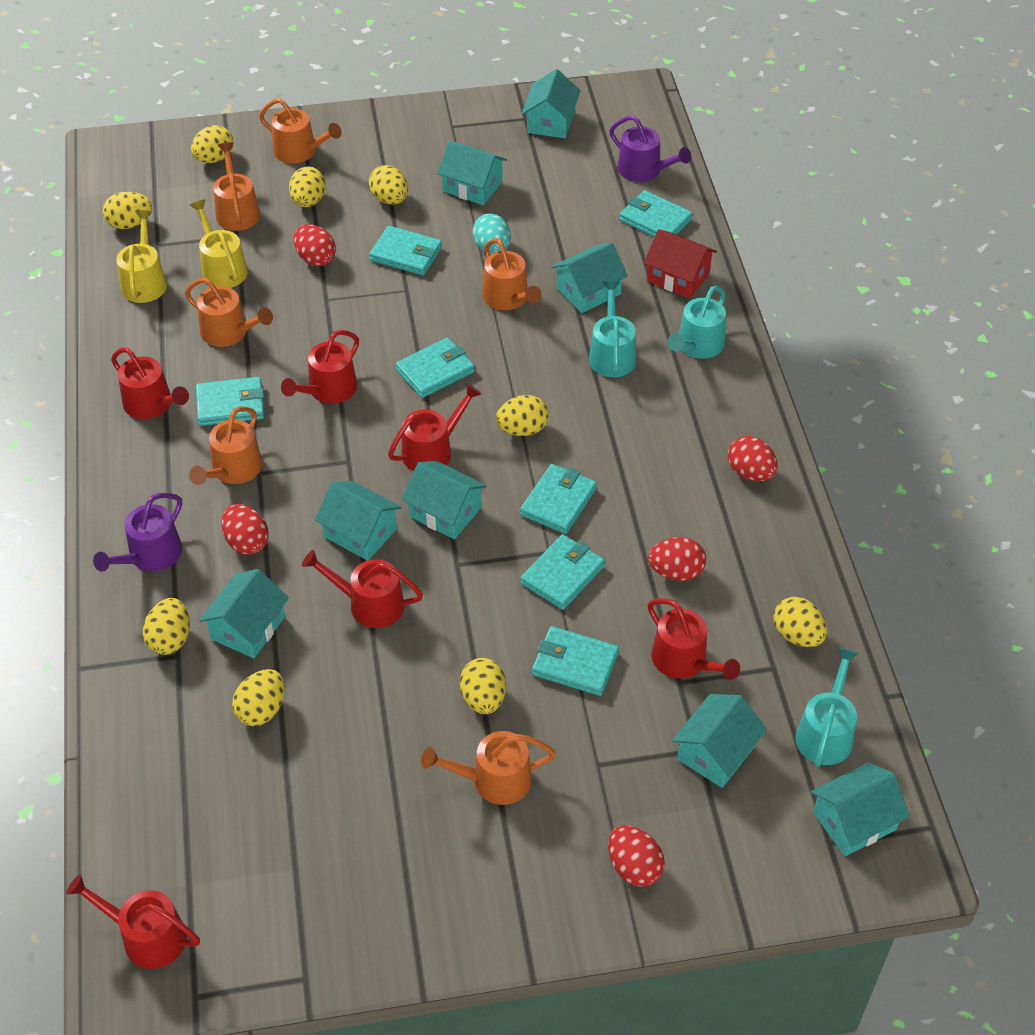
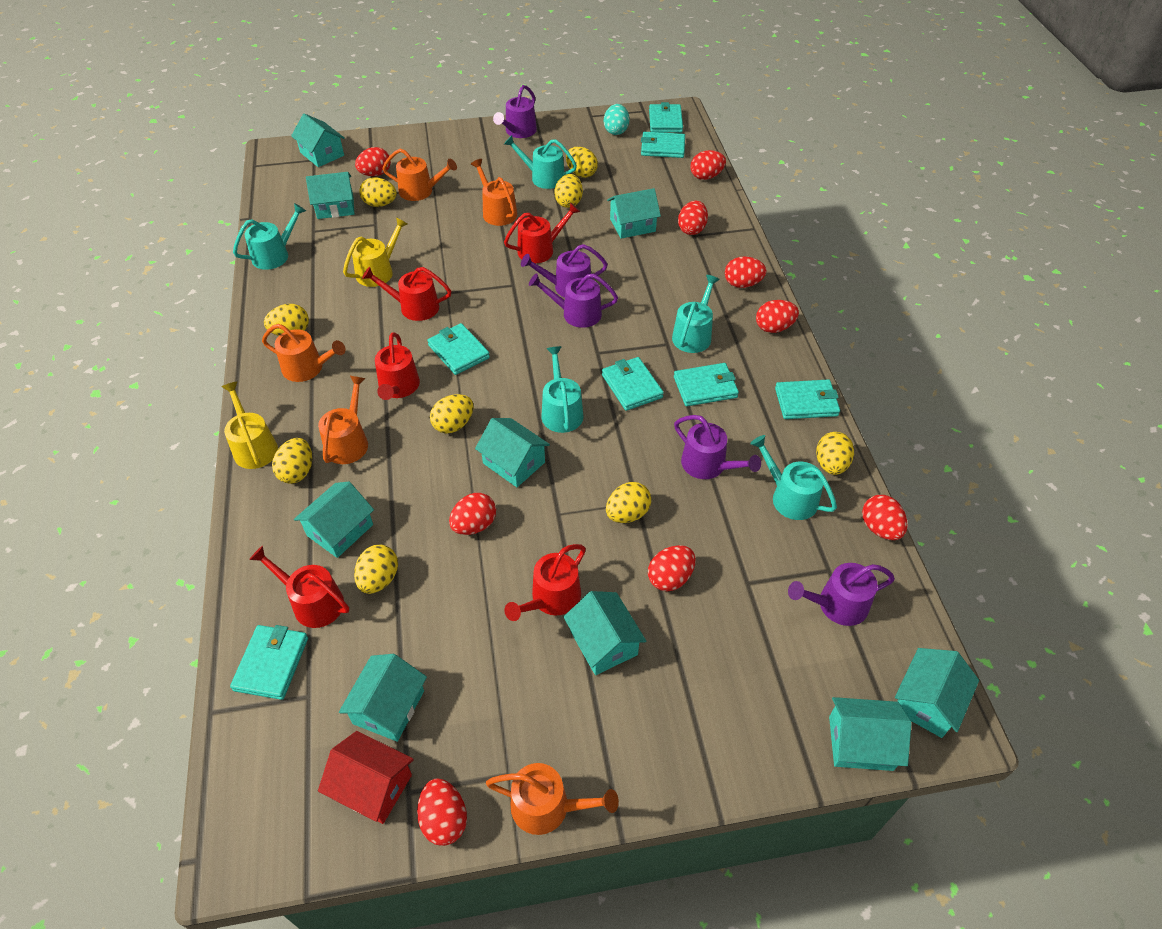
orange watering can: [185,278,273,347] [189,406,263,485] [213,142,260,231] [259,98,342,163] [421,731,556,805] [482,238,541,310] = 6 -> [262,324,346,382] [318,376,368,464] [382,149,457,201] [471,159,517,226] [486,763,619,835] = 5
purple watering can: [93,493,182,572] [609,115,691,182] = 2 -> [493,85,537,138] [521,244,608,298] [529,273,618,328] [674,415,761,479] [788,563,895,626] = 5
red egg: [221,504,269,554] [293,224,336,267] [608,825,665,887] [648,537,706,581] [728,436,778,481] = 5 -> [355,147,391,176] [417,778,467,846] [449,493,496,535] [648,545,696,591] [678,200,708,235] [690,150,726,180] [725,256,766,288] [756,300,799,333] [862,495,908,540] = 9
red watering can: [66,874,200,969] [111,347,189,419] [281,330,359,404] [302,550,423,628] [388,383,482,471] [647,598,740,680] = 6 -> [249,546,349,628] [362,267,451,321] [375,333,420,400] [504,202,580,263] [504,544,586,621] = 5
turquoise house: [199,569,289,658] [315,481,402,561] [402,461,487,539] [437,140,507,205] [522,69,581,138] [552,243,628,313] [672,694,767,788] [811,762,910,856] = 8 -> [291,114,345,167] [294,482,374,558] [306,172,354,219] [339,654,427,742] [475,418,550,487] [564,591,646,675] [607,188,661,239] [829,697,912,771] [895,648,979,738] = 9
turquoise watering can: [589,281,636,377] [667,286,726,359] [795,647,858,767] = 3 -> [233,203,306,270] [504,135,577,189] [542,346,584,433] [672,275,720,353] [750,435,837,520] = 5

